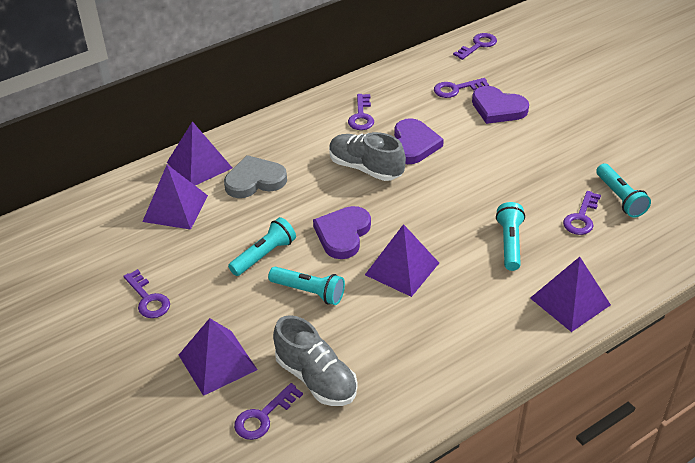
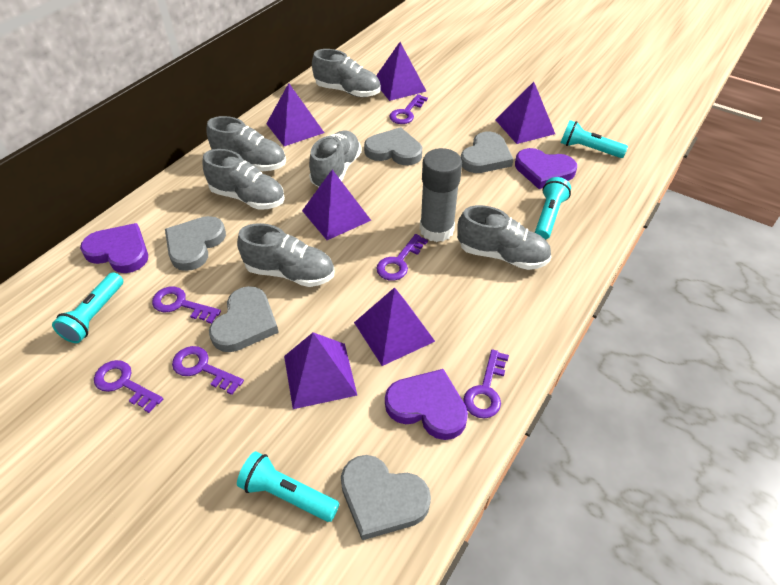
grey glue stick: none = 0 -> [420,148,462,242] = 1
grey heart: [224,155,287,198] = 1 -> [165,216,226,271] [209,286,279,352] [341,455,431,540] [364,127,422,165] [461,132,513,173] = 5
grey shoe: [273,315,358,406] [329,132,406,181] = 2 -> [202,149,285,210] [206,116,286,171] [237,223,334,287] [309,131,361,187] [312,49,381,97] [457,205,551,270] = 6
purple pyramid: [142,165,208,230] [167,121,232,186] [179,318,257,396] [365,224,439,297] [530,257,611,332] = 5 -> [266,83,324,146] [284,332,357,409] [302,170,371,240] [354,287,435,366] [376,42,426,101] [495,82,555,144] = 6

